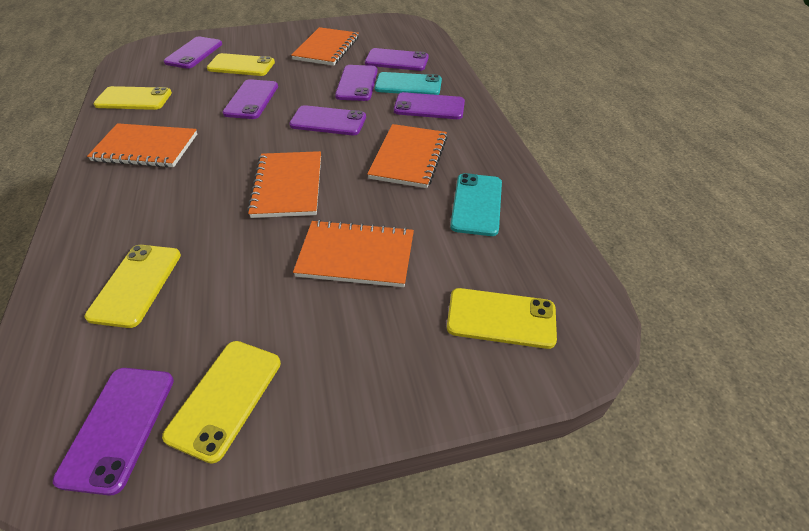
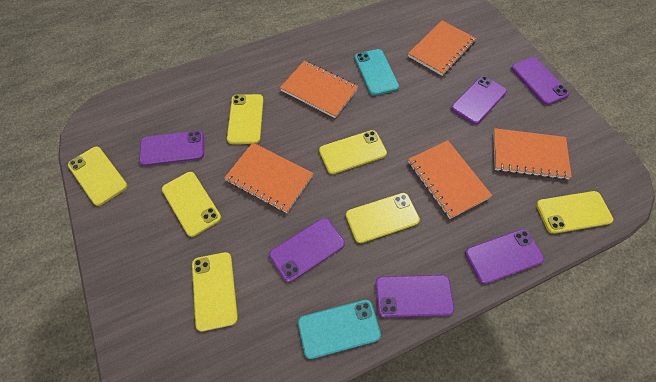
purple phone: [53,368,174,496] [164,37,222,69] [223,79,278,119] [289,105,366,135] [335,65,378,101] [365,48,429,71] [394,92,465,119] = 7 -> [139,130,204,166] [269,218,345,282] [376,275,454,318] [451,76,507,124] [465,229,544,284] [511,57,569,105] = 6
yellow phone: [85,245,181,328] [93,86,172,110] [162,341,281,464] [207,53,275,76] [447,288,557,349] = 5 -> [68,146,127,206] [162,172,221,237] [192,252,238,331] [227,94,263,144] [319,130,387,174] [346,193,420,243] [536,191,613,234] = 7

